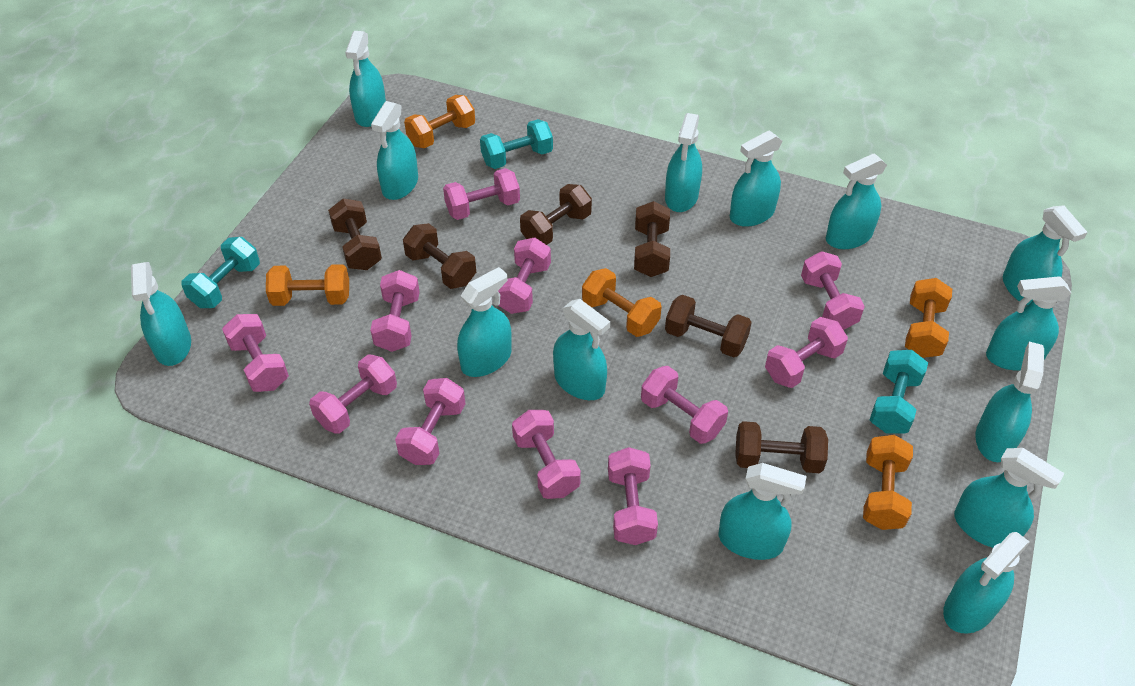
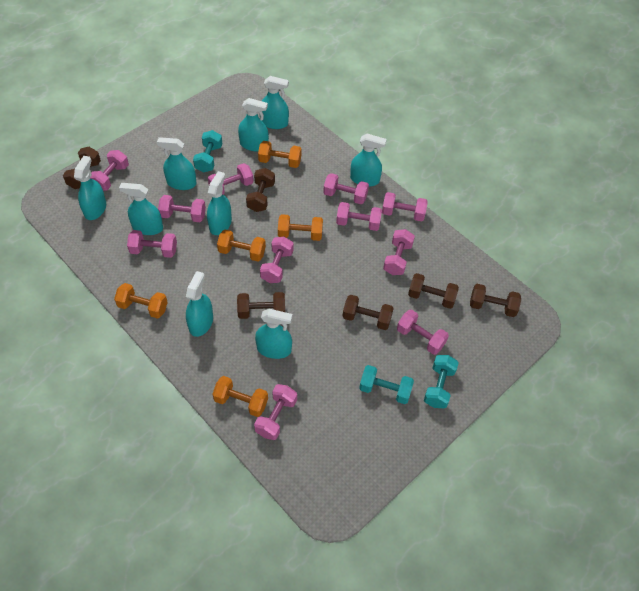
turquoise spray bottle: [131,262,191,366] [345,31,386,127] [371,101,418,200] [457,267,512,377] [553,299,610,400] [665,113,702,212] [719,463,807,560] [730,130,782,227] [826,153,887,249] [943,532,1030,634] [954,448,1065,548] [975,342,1044,462] [986,277,1071,371] [1003,205,1088,306] = 14 -> [74,156,106,220] [119,183,163,235] [157,137,196,190] [186,271,213,337] [207,171,232,235] [238,98,269,151] [255,309,292,359] [262,76,289,129] [350,134,387,187] = 9

